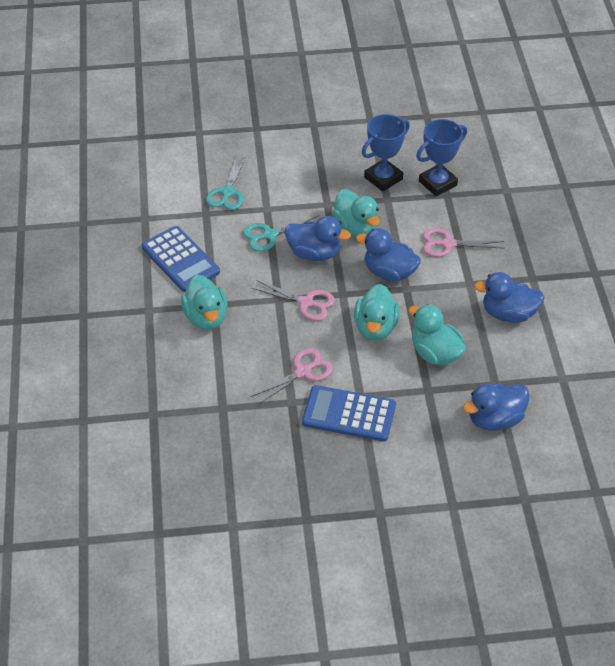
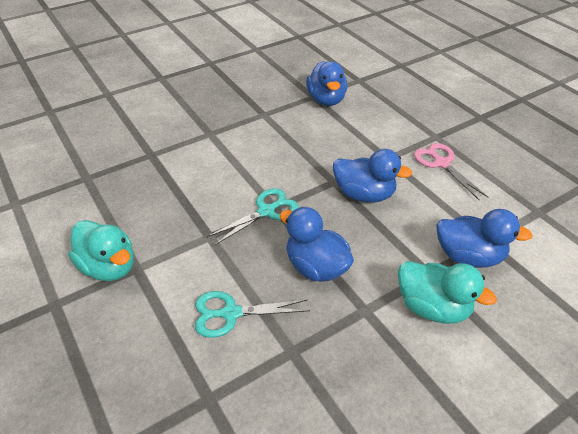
blue calculator: [142,226,220,292] [302,385,396,442] = 2 -> none = 0
blue trophy: [362,114,410,192] [416,119,467,196] = 2 -> none = 0
pink scissors: [250,348,333,405] [252,280,335,321] [423,228,505,257] = 3 -> [414,143,488,200] = 1
turquoise duck: [181,275,228,330] [332,189,380,237] [354,284,400,340] [408,304,466,365] = 4 -> [68,220,134,281] [398,261,497,324] = 2

